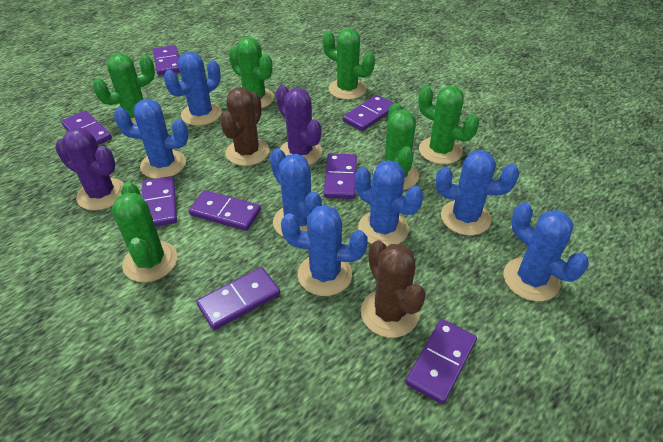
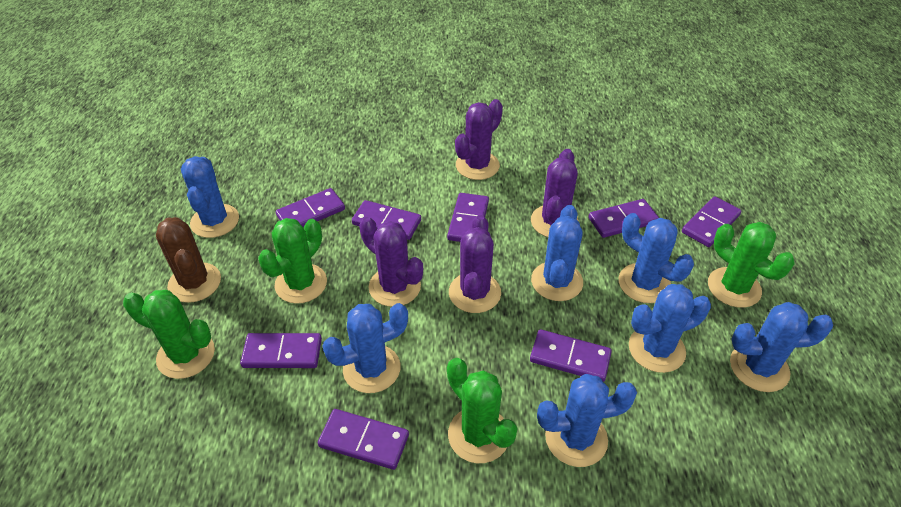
brown cactus: [220,87,269,166] [361,240,426,338] = 2 -> [156,217,221,303] = 1
green cactus: [93,53,155,125] [112,182,177,282] [229,37,274,108] [323,28,375,100] [373,103,419,190] [418,86,479,164] = 6 -> [123,290,215,379] [258,218,327,304] [447,358,517,463] [708,222,794,308] = 4
purple cactus: [55,127,124,211] [276,85,322,165] = 2 -> [359,217,423,307] [449,215,501,313] [455,99,503,180] [531,149,579,237] = 4

